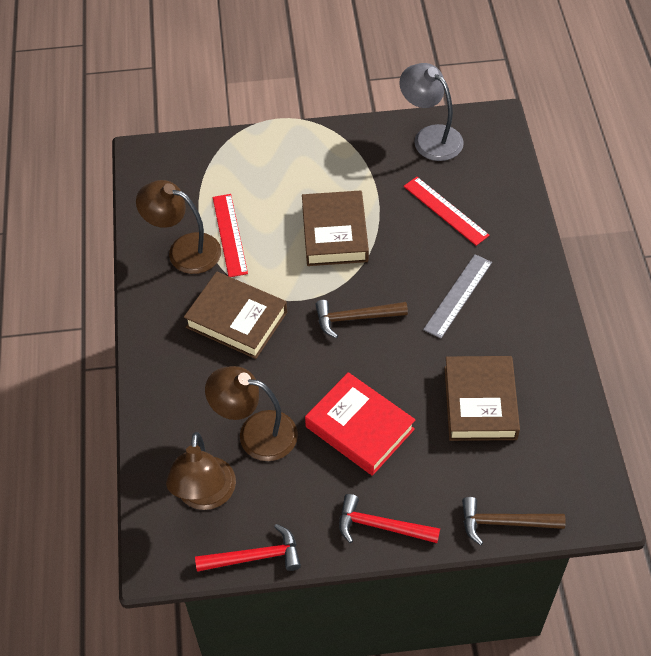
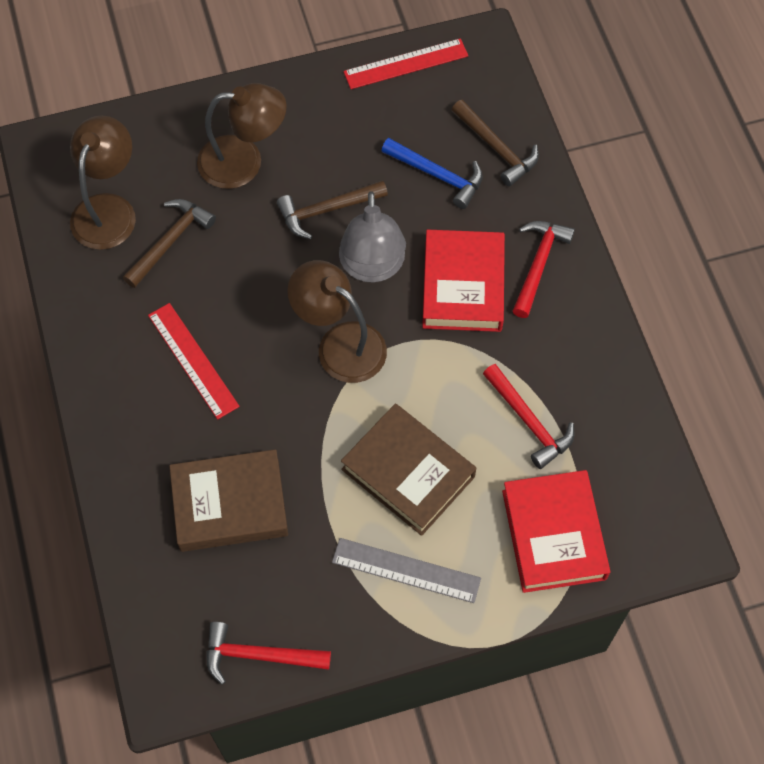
blue hammer: none = 0 -> [381,138,483,209] = 1
brown book: [184,272,287,359] [302,190,369,266] [444,356,520,441] = 3 -> [169,449,288,552] [341,404,476,536] = 2
brown hammer: [315,300,408,339] [462,497,566,545] = 2 -> [123,199,216,288] [277,180,388,239] [452,100,539,186] = 3
red book: [305,372,415,476] = 1 -> [422,230,505,332] [502,470,610,593] = 2
red hammer: [195,524,301,572] [339,494,440,543] = 2 -> [206,622,331,685] [483,364,574,469] [513,221,575,318] = 3

